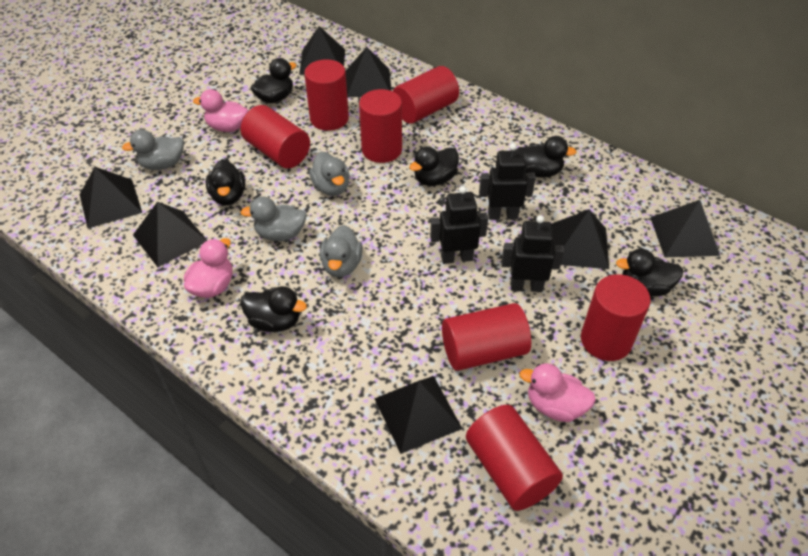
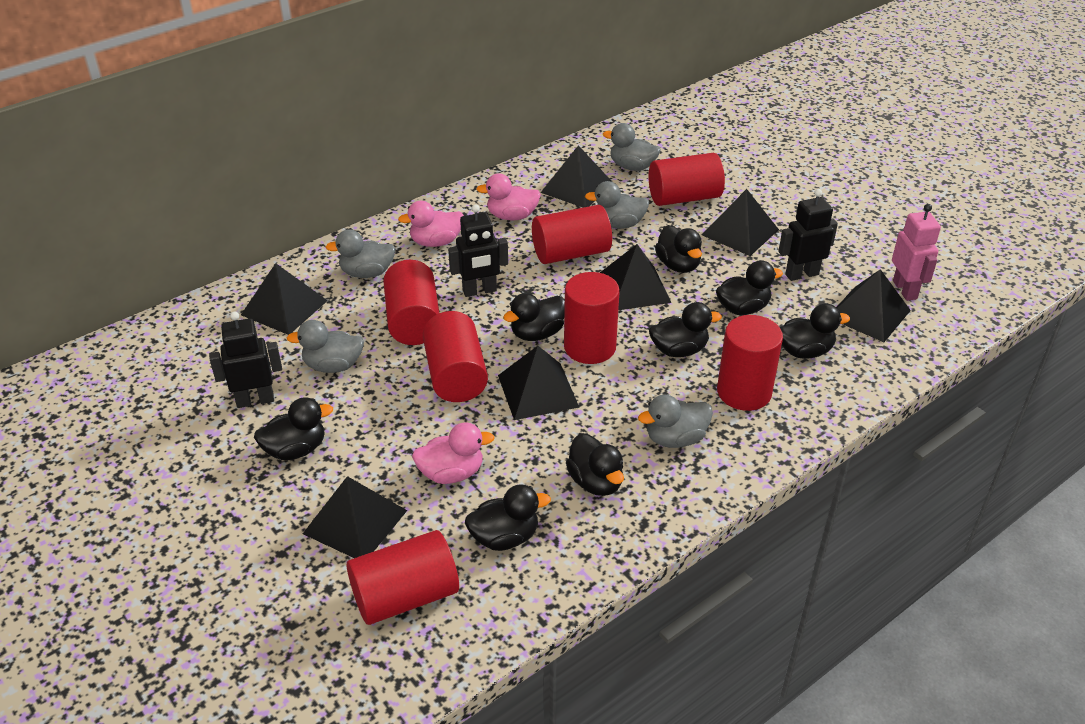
black duck: [206,159,245,205] [240,286,307,332] [251,58,297,103] [409,146,459,186] [516,136,576,178] [616,249,683,296] = 6 -> [254,397,333,460] [465,484,551,551] [503,293,565,341] [566,433,624,496] [649,302,722,357] [655,225,702,273] [716,260,783,315] [780,303,850,359] = 8
grey duck: [122,130,184,170] [241,197,307,241] [309,152,350,196] [320,225,363,277] = 4 -> [287,320,364,373] [326,229,396,278] [585,181,649,229] [603,123,661,171] [638,395,713,448] = 5
pink robot: none = 0 -> [892,204,941,301] = 1

